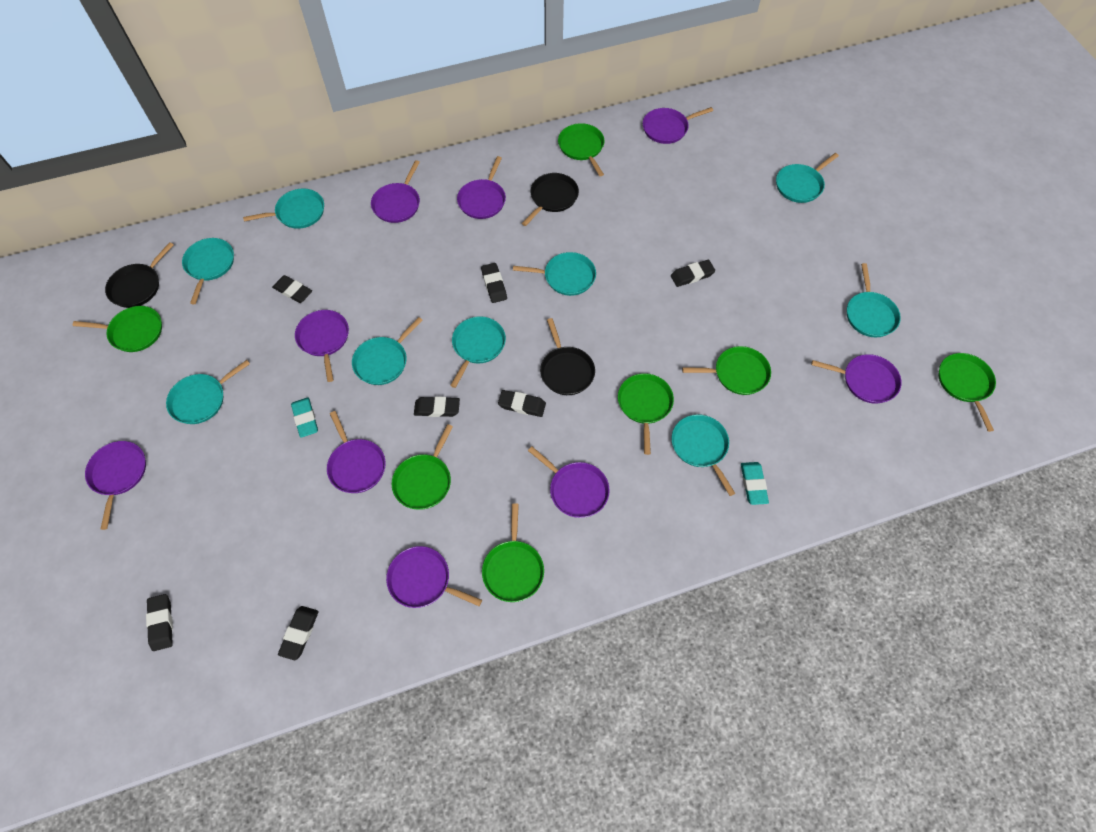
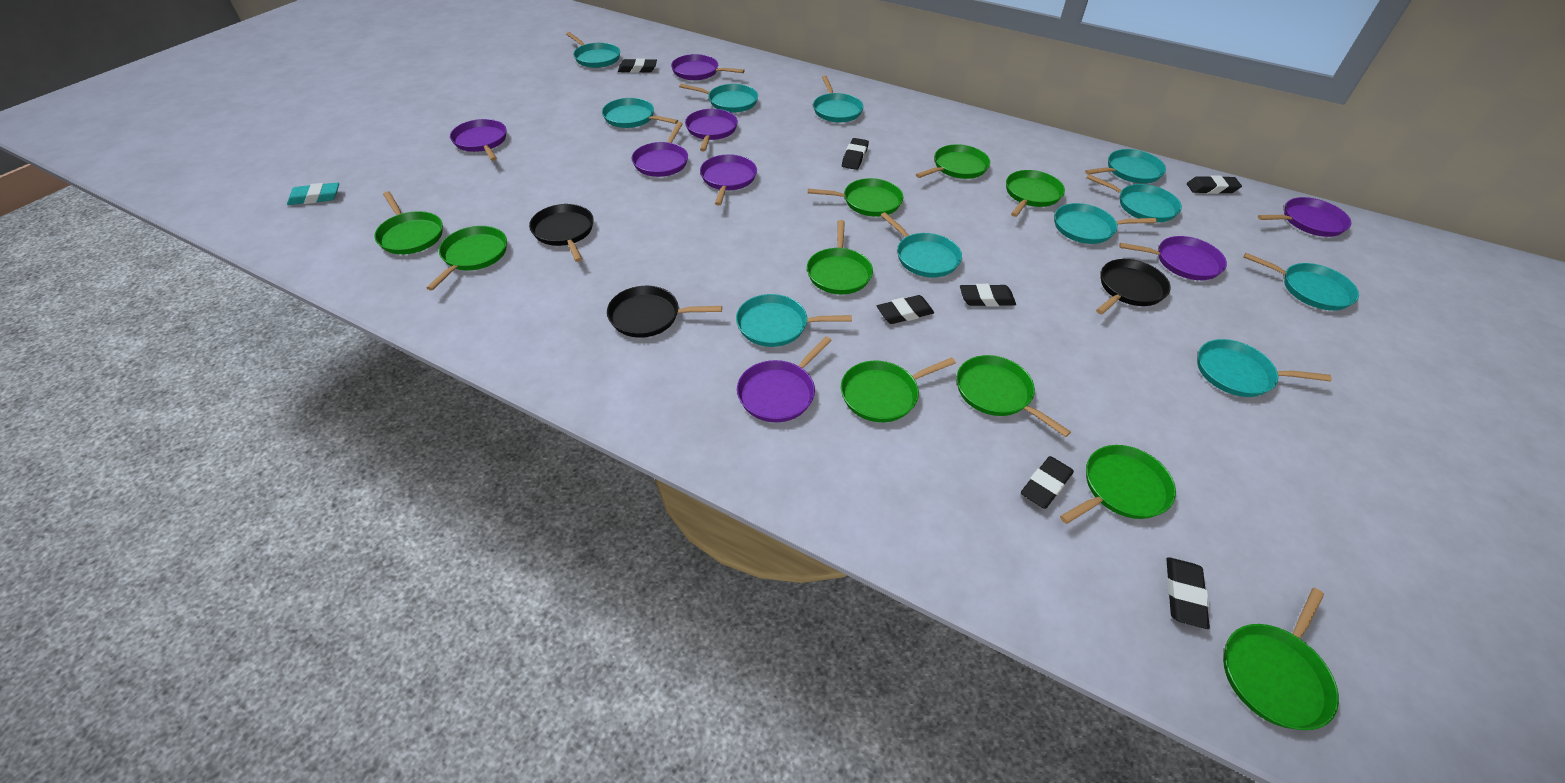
green pan: [73,306,162,352] [392,424,453,510] [482,503,544,602] [558,123,604,176] [618,373,674,455] [682,346,771,395] [939,353,996,432] = 7 -> [374,192,443,254] [426,226,507,291] [807,220,873,294] [808,178,903,217] [841,357,956,422] [916,144,990,179] [957,355,1071,437] [1006,170,1065,217] [1060,445,1176,524] [1223,588,1339,730] = 10
purple pan: [85,441,146,530] [295,310,349,382] [327,411,386,493] [371,160,420,223] [386,546,482,608] [457,156,506,219] [528,447,610,518] [643,107,713,144] [811,354,902,404] = 9 -> [450,119,507,161] [632,122,688,177] [671,54,745,80] [685,109,738,152] [700,154,757,205] [737,336,832,422] [1119,236,1227,280] [1258,197,1351,237] = 8
turquoise eraser: [291,398,318,438] [741,462,769,505] = 2 -> [287,182,339,205] = 1
turquoise pan: [166,360,250,424] [182,238,234,304] [243,188,324,229] [352,317,423,385] [450,316,506,388] [513,252,596,296] [672,414,736,496] [776,153,839,203] [847,263,901,337] = 9 -> [566,32,620,68] [602,98,678,128] [679,84,758,113] [736,294,852,347] [813,75,864,122] [881,212,962,277] [1055,203,1157,244] [1085,149,1166,184] [1086,174,1182,222] [1197,339,1332,397] [1244,253,1359,310] = 11

